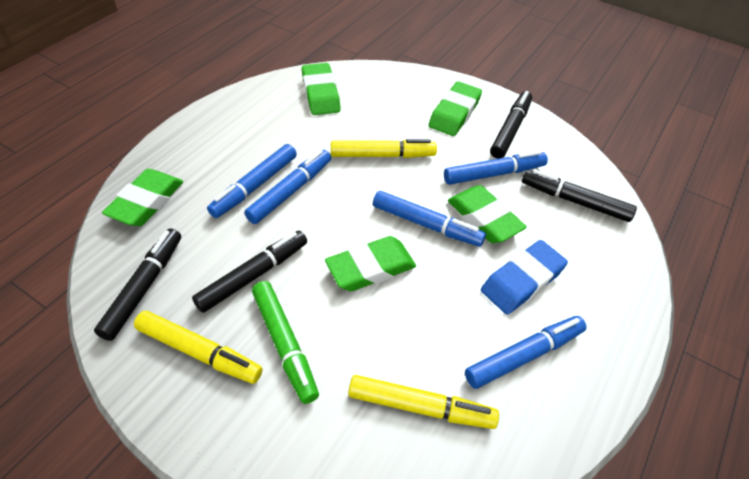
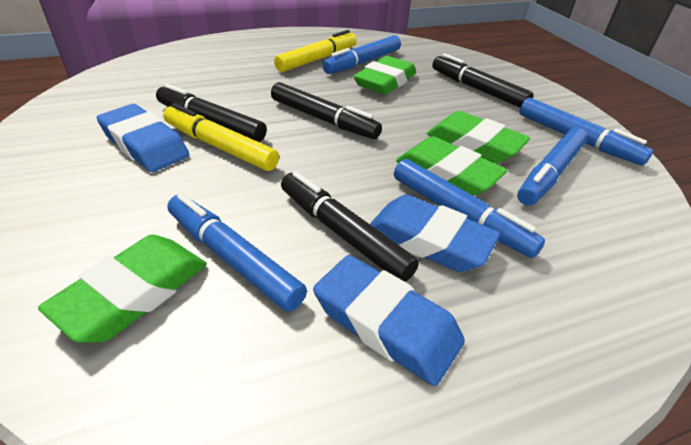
blue eraser: [481,240,568,314] = 1 -> [97,104,189,172] [313,255,465,386] [370,195,500,272] = 3
green eraser: [102,169,183,226] [302,63,341,115] [325,236,416,291] [428,81,482,136] [448,185,527,243] = 5 -> [38,235,207,342] [354,56,416,95] [396,136,508,196] [427,111,530,163] = 4
green marker: [252,281,319,404] = 1 -> none = 0
yellow marker: [134,311,263,384] [331,139,437,158] [348,375,499,429] = 3 -> [163,103,279,171] [274,30,357,72] = 2

